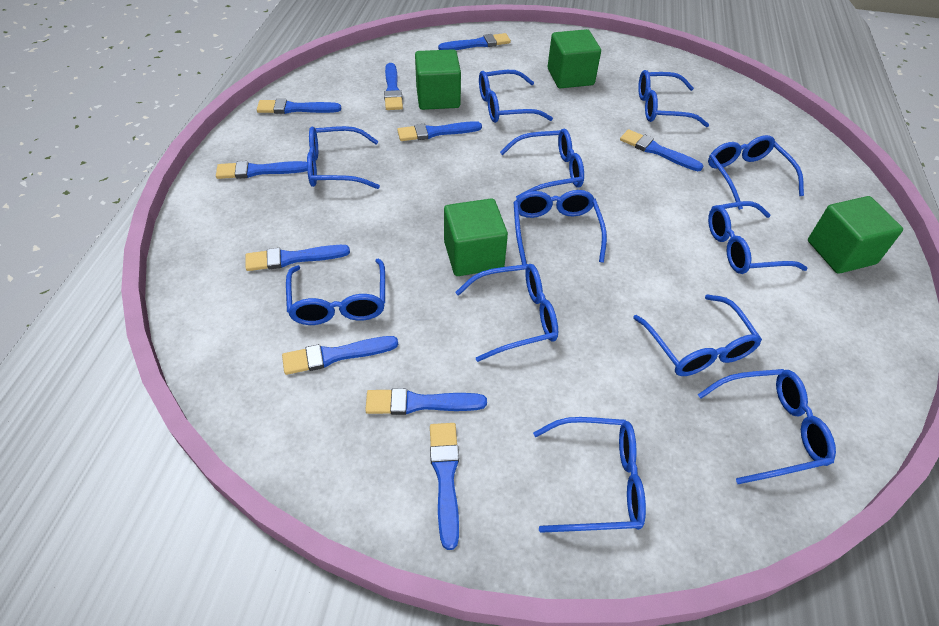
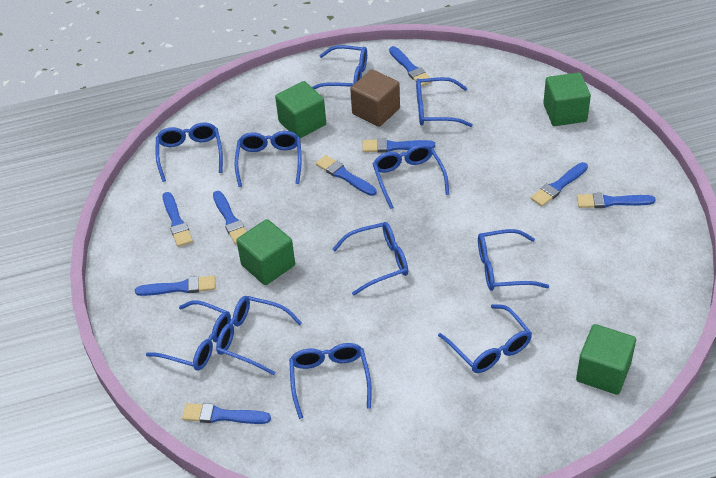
blue brush: [216,161,307,179] [246,245,350,271] [257,99,341,114] [282,336,398,375] [365,388,487,415] [384,63,403,110] [397,121,482,141] [430,423,459,550] [438,33,511,50] [620,129,703,171] = 10 -> [135,276,215,296] [163,192,193,247] [182,403,271,424] [213,191,246,244] [316,155,377,196] [362,138,435,153] [389,46,432,87] [531,162,588,206] [577,193,656,208] = 9
blue glasses: [286,259,385,325] [307,126,380,189] [455,264,558,362] [479,70,553,123] [500,129,584,199] [513,190,607,265] [533,417,646,533] [633,294,762,376] [638,70,709,127] [698,369,836,484] [708,135,804,210] [708,201,808,274] = 12 -> [146,300,231,371] [156,122,223,182] [216,296,302,375] [235,131,302,187] [289,343,372,419] [312,45,367,90] [333,222,408,296] [373,144,449,209] [416,77,473,127] [438,304,532,373] [478,229,549,291] = 11
brown cube: none = 0 -> [350,69,400,127] = 1

